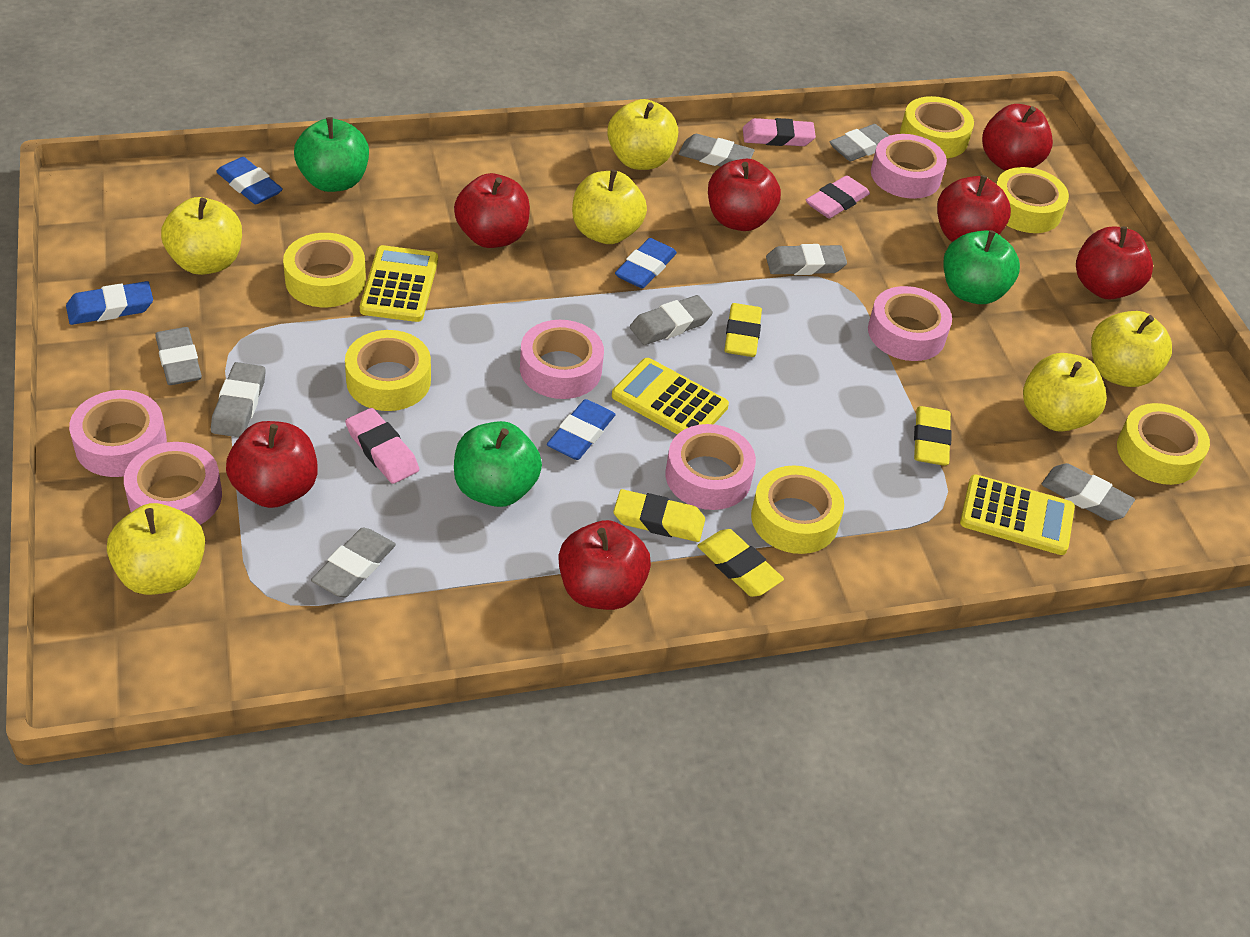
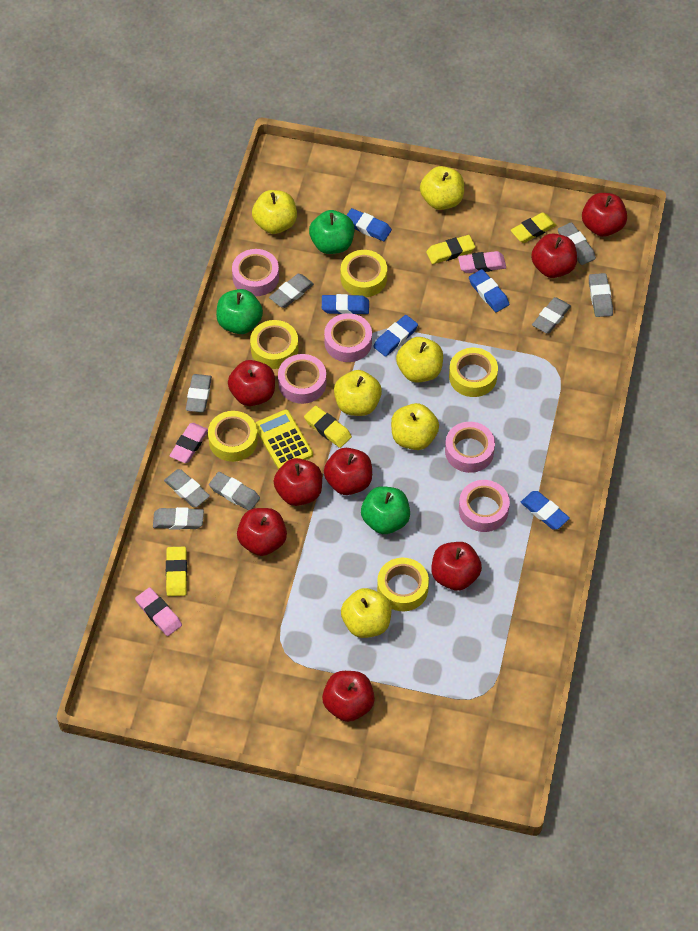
blue eraser: [66,281,153,325] [216,157,283,204] [547,399,615,460] [615,238,677,288] = 4 -> [322,294,369,314] [347,208,392,241] [373,315,418,357] [469,269,509,312] [521,491,570,530] = 5
pink tape: [69,390,167,477] [124,442,222,525] [520,320,604,399] [666,424,756,510] [868,286,952,361] [871,134,947,199] = 6 -> [232,249,279,296] [278,354,326,404] [324,313,372,362] [445,422,495,473] [459,480,510,532] = 5
red apple: [226,421,318,508] [454,173,530,248] [559,520,651,610] [708,159,781,231] [937,175,1011,242] [982,104,1053,171] [1076,226,1153,299] = 7 -> [228,360,275,406] [237,508,287,556] [273,458,322,506] [322,671,375,722] [324,448,372,495] [432,542,482,591] [531,233,577,278] [582,193,627,237] = 8
yellow calculator: [360,245,438,322] [612,358,729,434] [960,474,1075,555] = 3 -> [255,409,313,469] = 1
yellow tape: [283,233,366,307] [345,330,431,411] [751,465,844,554] [900,96,974,158] [996,167,1069,233] [1117,403,1210,485] = 6 -> [208,411,258,462] [250,320,298,369] [341,250,387,297] [377,558,429,611] [449,348,498,397] = 5

